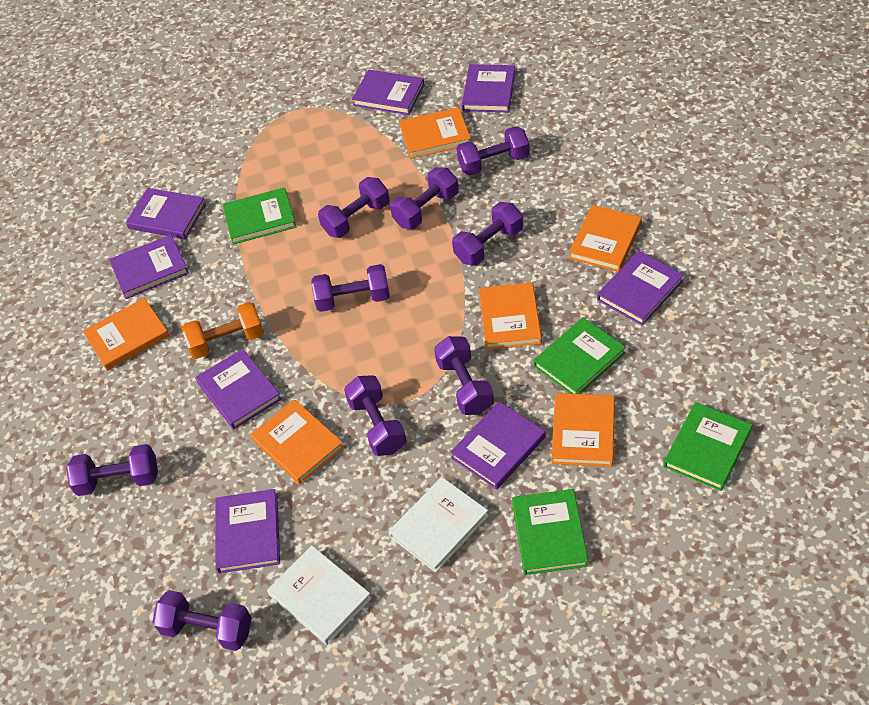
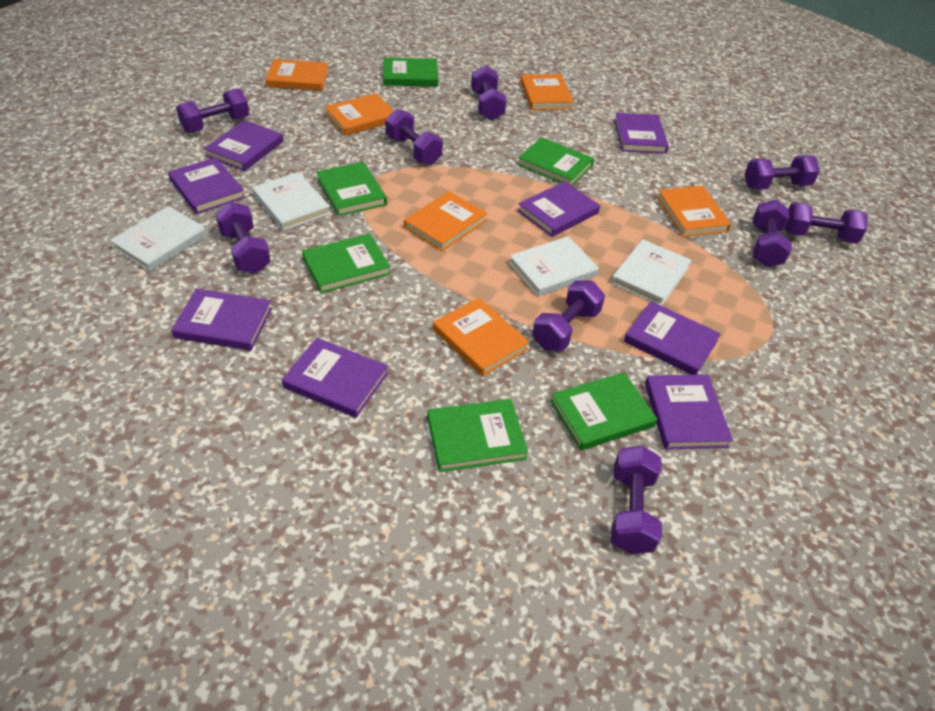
green book: [222,187,296,245] [512,489,588,575] [533,317,626,394] [664,402,752,491] = 4 -> [302,234,390,293] [316,162,387,216] [383,58,438,87] [427,399,528,472] [517,137,594,186] [550,372,657,450] = 6
orange dumbbell: [182,302,264,359] = 1 -> none = 0
white book: [267,546,372,645] [389,477,489,573] = 2 -> [110,206,207,272] [252,172,331,231] [509,236,599,296] [611,239,692,306] = 4

